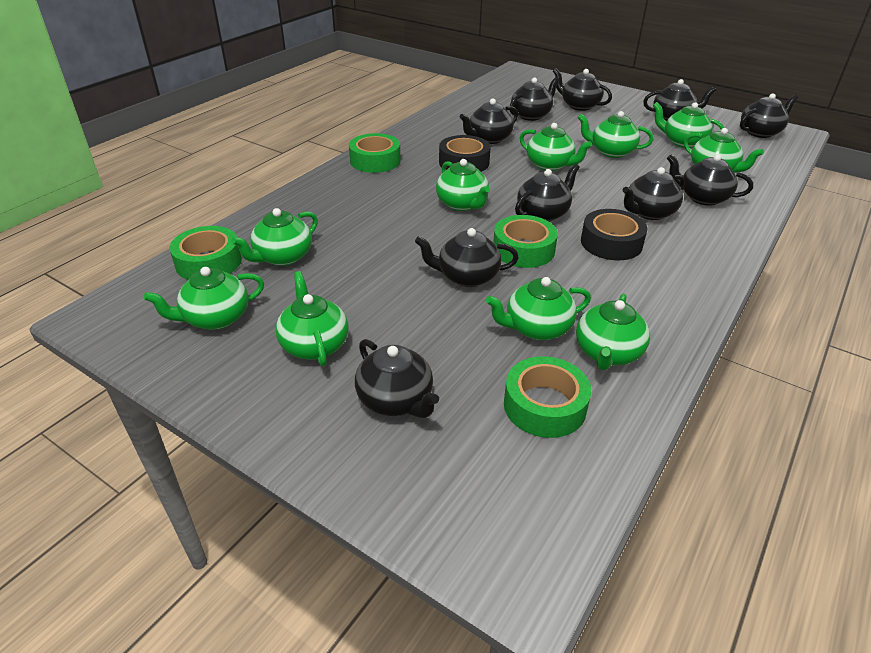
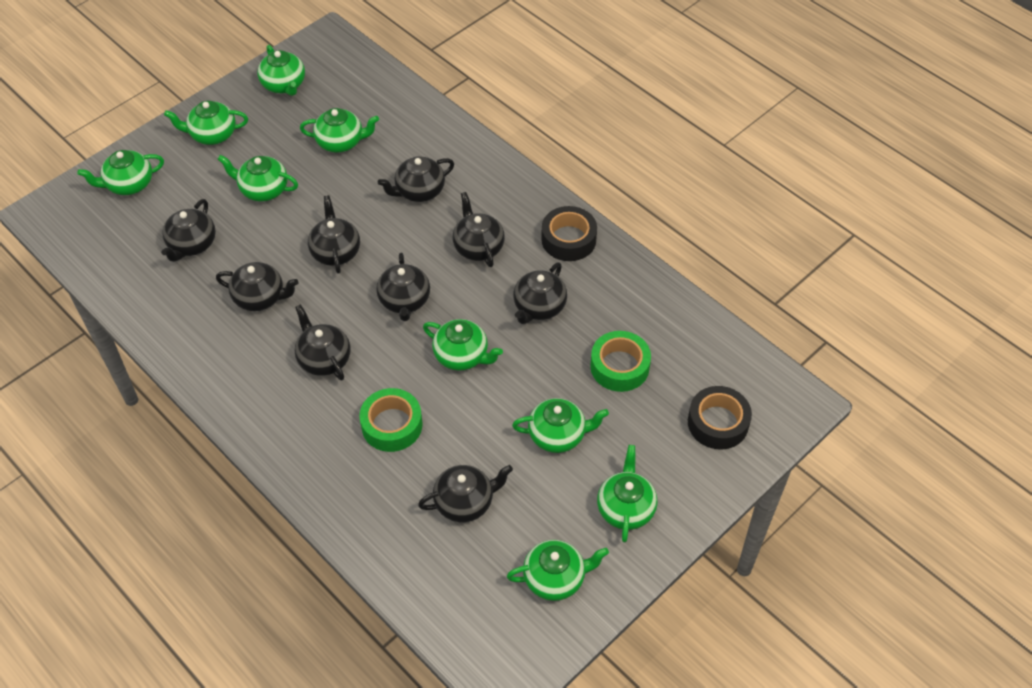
black teapot: [355,339,439,418] [415,228,519,287] [460,98,518,144] [510,77,559,121] [515,164,580,222] [553,68,612,111] [623,167,685,220] [643,79,716,121] [667,154,753,206] [740,93,798,138] = 10 -> [161,199,216,262] [216,262,299,311] [295,304,351,380] [308,195,360,273] [376,252,430,321] [378,156,454,202] [418,465,513,522] [453,192,505,267] [513,262,567,324] = 9
green tape: [169,226,242,280] [349,133,401,173] [493,215,558,268] [504,356,591,438] = 4 -> [359,388,422,452] [590,331,651,392] = 2
green teapot: [144,267,264,330] [231,208,318,266] [276,271,349,367] [436,159,490,211] [486,277,591,340] [520,123,592,171] [576,294,650,370] [578,111,654,158] [653,102,725,148] [684,128,764,173] = 10 -> [77,150,164,195] [164,101,248,145] [218,155,298,201] [257,45,305,96] [300,108,379,153] [423,319,503,371] [507,540,609,601] [512,398,609,453] [597,445,657,542] = 9

